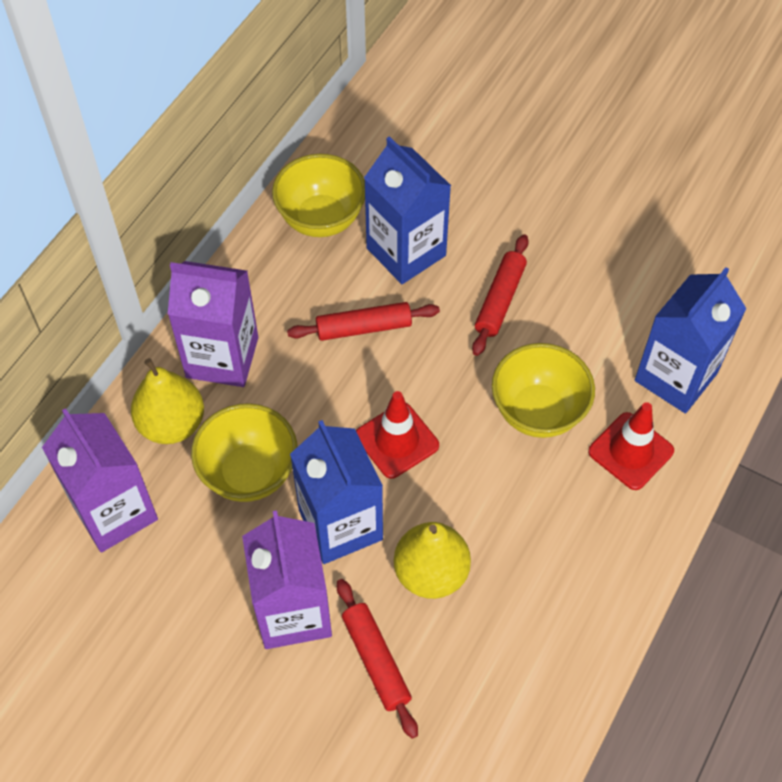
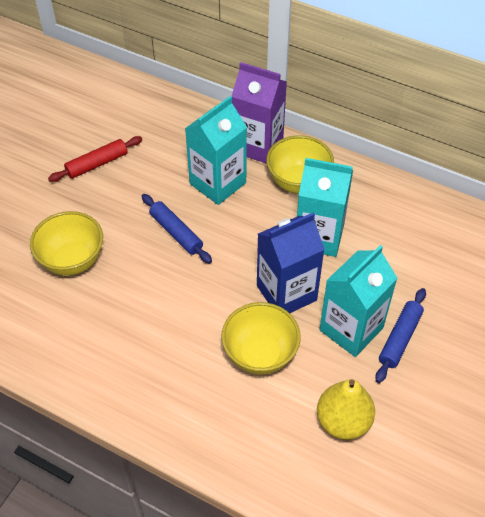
blue carton: [290,420,383,564] [364,136,451,284] [635,267,747,413] = 3 -> [257,213,325,313] = 1
blue rolling pin: none = 0 -> [142,194,212,263] [375,288,426,383] = 2
purple carton: [42,408,158,552] [168,261,258,387] [242,511,332,649] = 3 -> [231,62,287,164] = 1
red rolling pin: [287,302,440,341] [337,579,418,739] [472,234,529,356] = 3 -> [48,136,142,182] = 1
red traffic cone: [356,391,439,479] [588,402,674,490] = 2 -> none = 0
turquoise carton: none = 0 -> [185,96,247,205] [297,158,353,257] [319,245,397,357] = 3
yellow pear: [131,358,204,444] [394,522,471,599] = 2 -> [317,379,375,440] = 1

